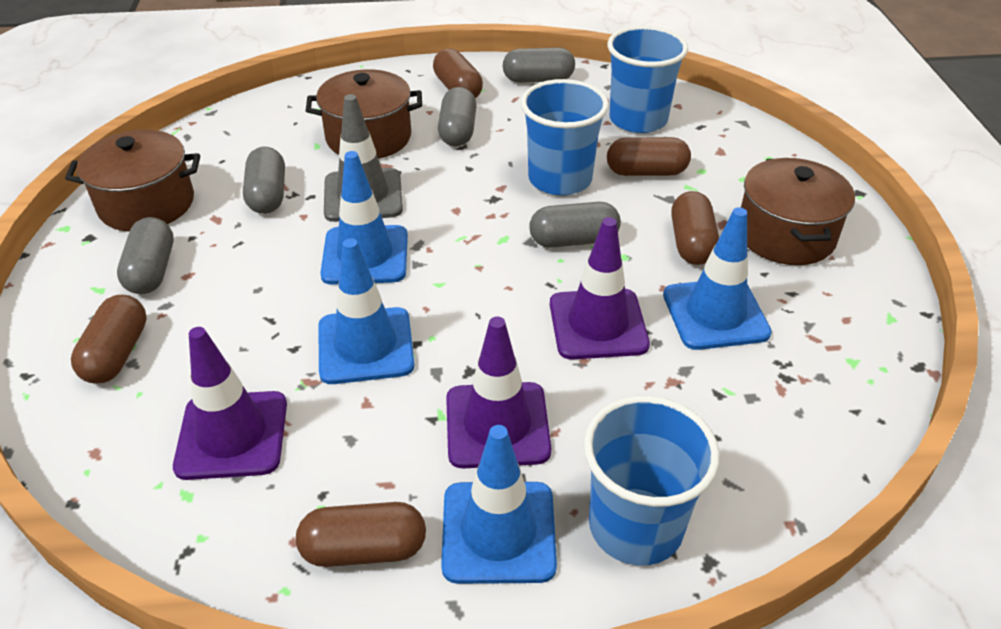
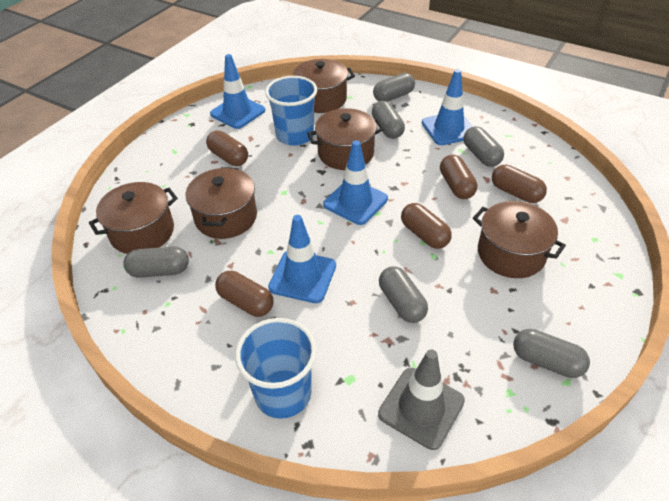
blue cup: [521,79,609,196] [584,396,720,566] [607,26,688,133] = 3 -> [235,318,317,419] [265,76,317,146] = 2
brown pot: [65,130,200,232] [306,69,422,159] [741,158,855,265] = 3 -> [89,182,178,254] [185,167,257,239] [293,59,355,113] [307,108,384,170] [473,201,566,278] = 5
grey capsule: [117,217,174,294] [243,147,285,214] [438,87,477,147] [503,47,575,83] [530,202,621,248] = 5 -> [123,246,189,278] [372,101,405,139] [373,73,415,102] [379,266,428,323] [463,126,504,167] [513,329,590,378] = 6
purple traffic cone: [173,327,287,480] [446,317,551,469] [550,217,650,360] = 3 -> none = 0

